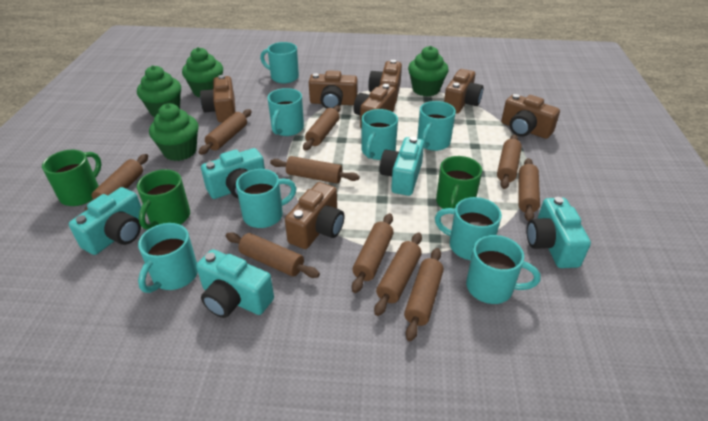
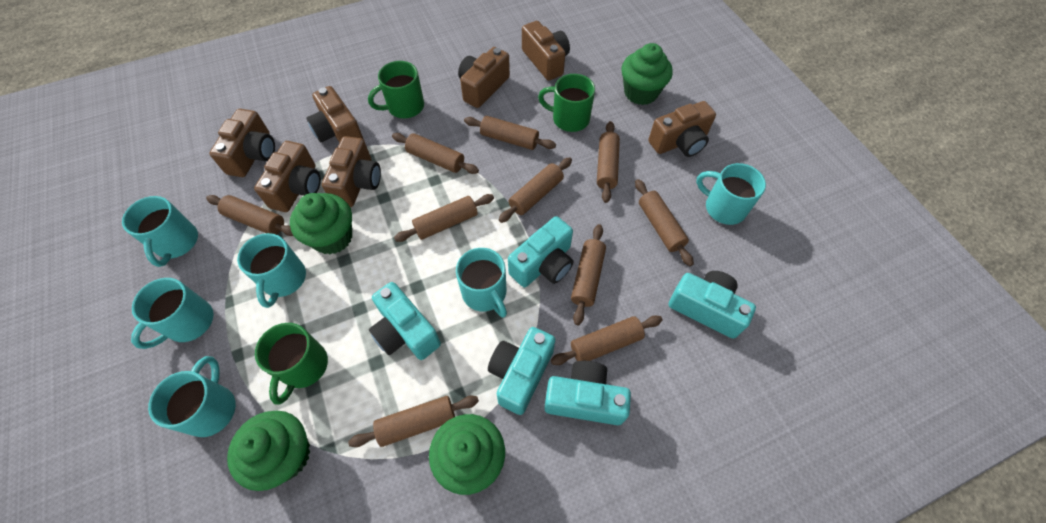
turquoise mug: [138,223,198,293] [236,169,297,228] [260,42,299,84] [268,88,304,136] [362,109,398,160] [417,101,456,151] [435,197,502,260] [466,235,540,304] = 8 -> [122,196,198,267] [131,278,214,349] [148,356,236,437] [237,233,306,308] [456,248,507,318] [696,163,766,225] = 6

